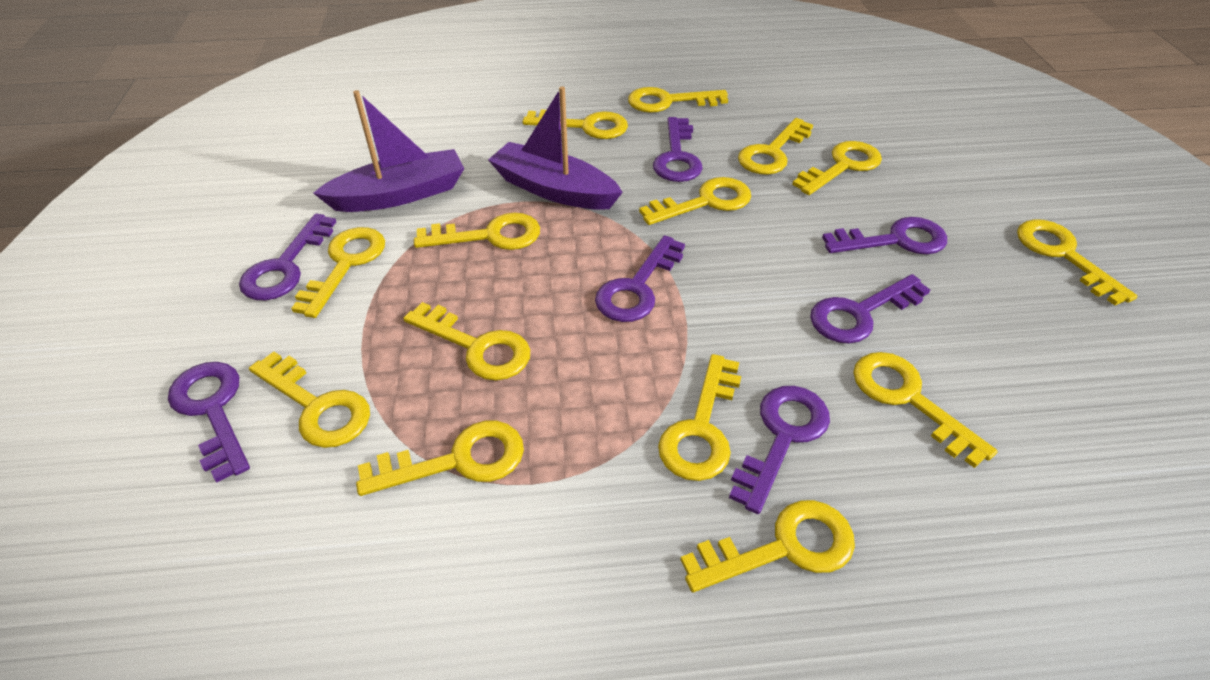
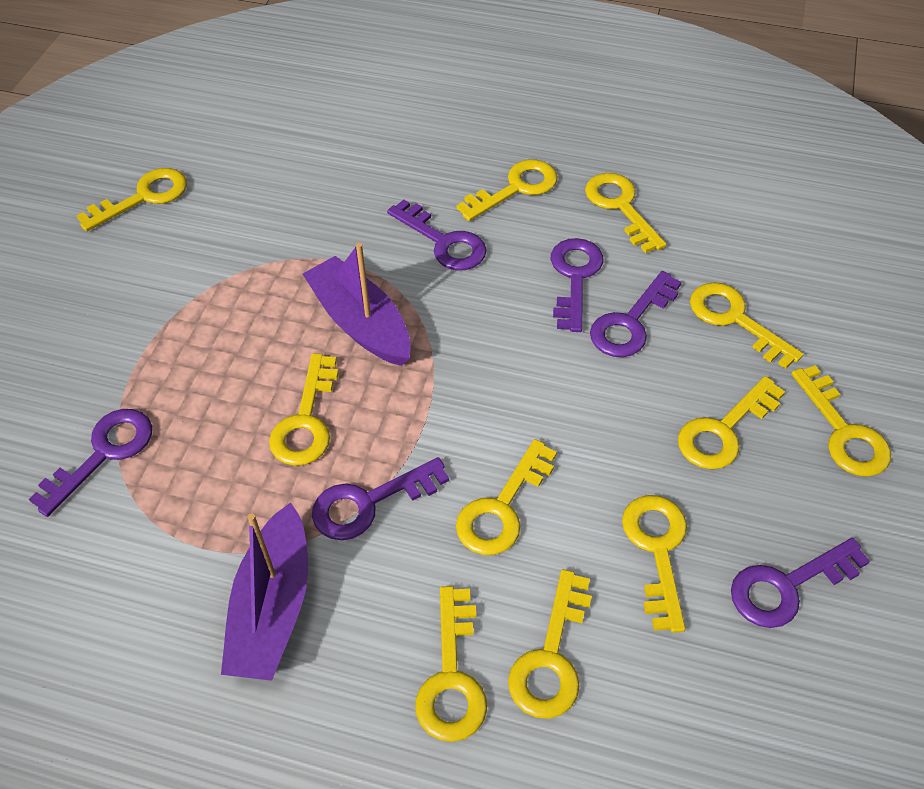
purple key: [168,362,250,482] [239,214,336,301] [595,235,685,322] [653,117,703,182] [729,386,830,514] [810,274,930,344] [822,217,947,254] = 7 -> [29,409,152,517] [312,457,449,540] [387,200,487,270] [551,238,603,332] [590,271,681,357] [731,538,870,628] = 6
yellow key: [249,351,370,448] [291,227,385,318] [356,421,524,496] [403,302,530,381] [414,213,540,250] [523,110,628,139] [628,87,728,113] [639,177,751,225] [658,354,741,481] [680,500,855,592] [738,118,813,175] [792,141,882,195] [853,352,998,468] [1017,219,1137,306] = 14 -> [77,168,187,232] [269,353,339,466] [415,586,487,742] [456,439,557,555] [457,160,558,221] [508,569,592,719] [585,173,667,253] [622,495,687,633] [678,376,785,469] [690,282,804,369] [791,365,891,477] = 11

